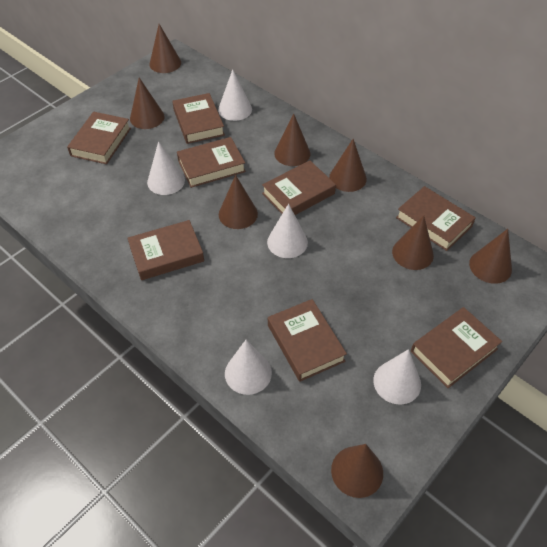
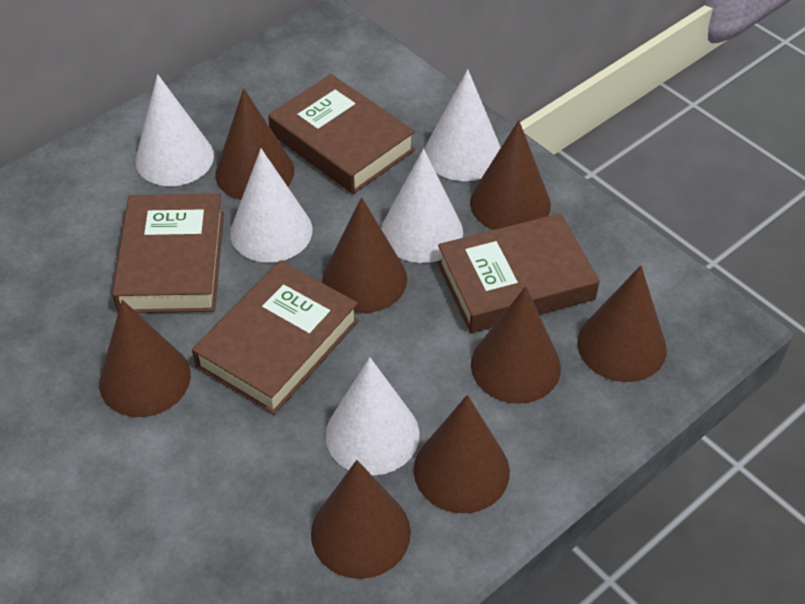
brown book: [67,112,131,164] [127,220,204,280] [172,93,225,144] [177,137,246,188] [262,160,336,215] [268,299,347,382] [396,186,476,251] [411,307,502,388] = 8 -> [112,193,224,313] [192,260,359,415] [268,74,415,194] [437,213,599,333] = 4

